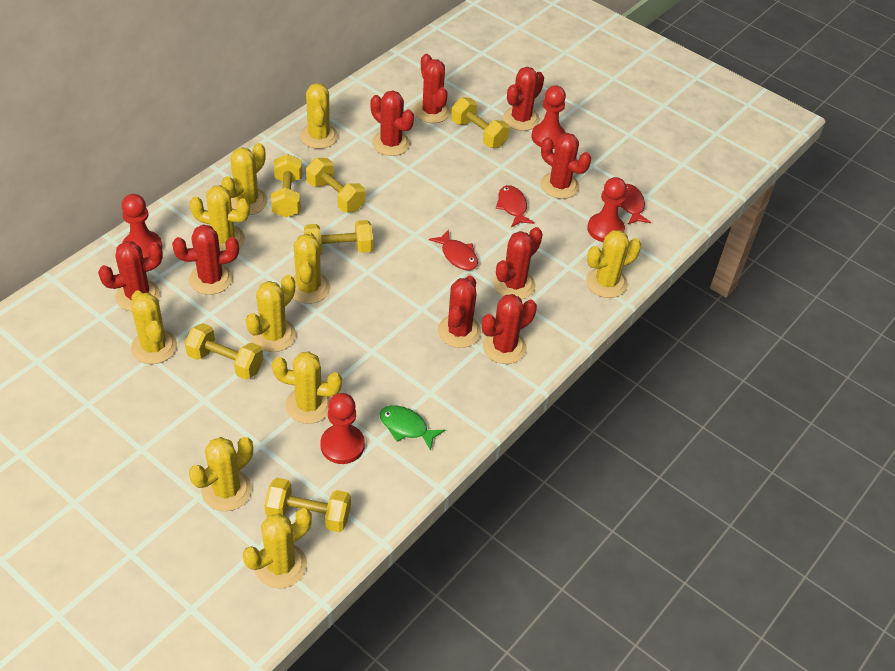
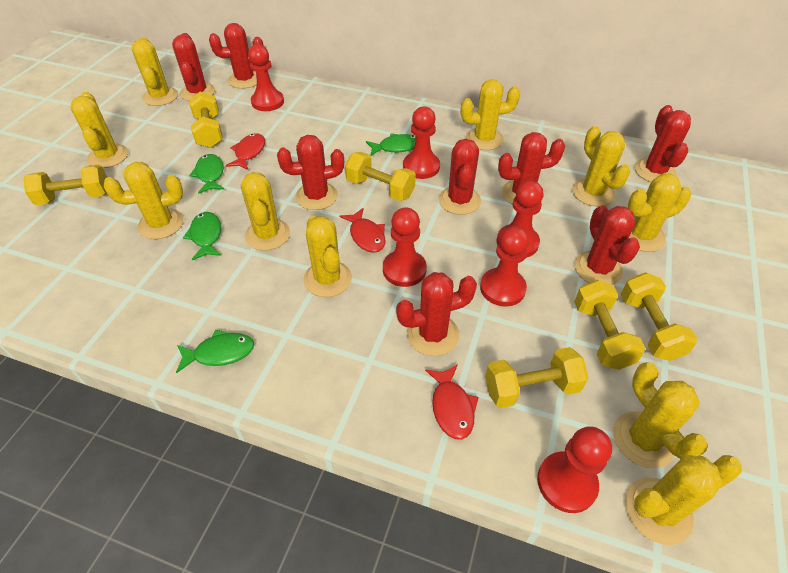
green fish: [380,405,445,451] = 1 -> [176,330,254,373] [183,212,221,260] [189,154,224,194] [366,133,416,156] = 4
red cactus: [98,241,163,311] [172,225,239,295] [370,90,414,156] [414,54,450,123] [438,276,481,348] [482,294,537,364] [493,227,543,300] [503,67,544,131] [541,133,591,199] = 9 -> [172,33,215,101] [209,23,264,89] [277,135,344,210] [396,272,477,356] [439,139,481,215] [498,132,565,205] [574,205,640,285] [635,105,691,182] = 8
red pawn: [121,194,162,258] [320,393,365,464] [531,85,566,149] [587,177,627,242] = 4 -> [248,44,284,111] [383,207,427,287] [403,107,440,179] [480,226,529,307] [497,180,544,258] [537,426,612,513] = 6

